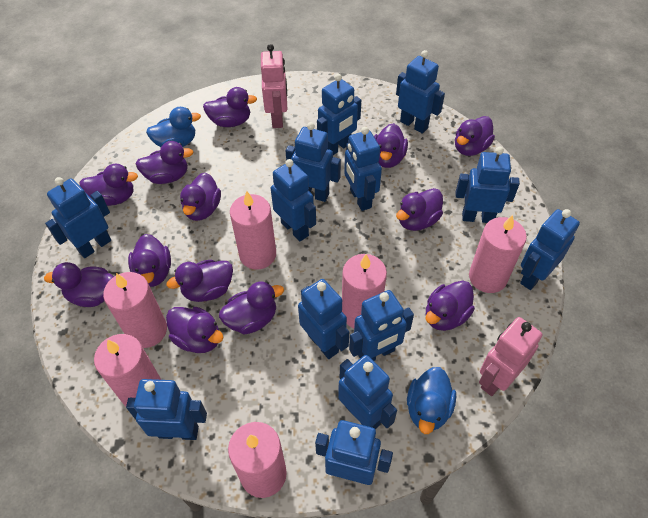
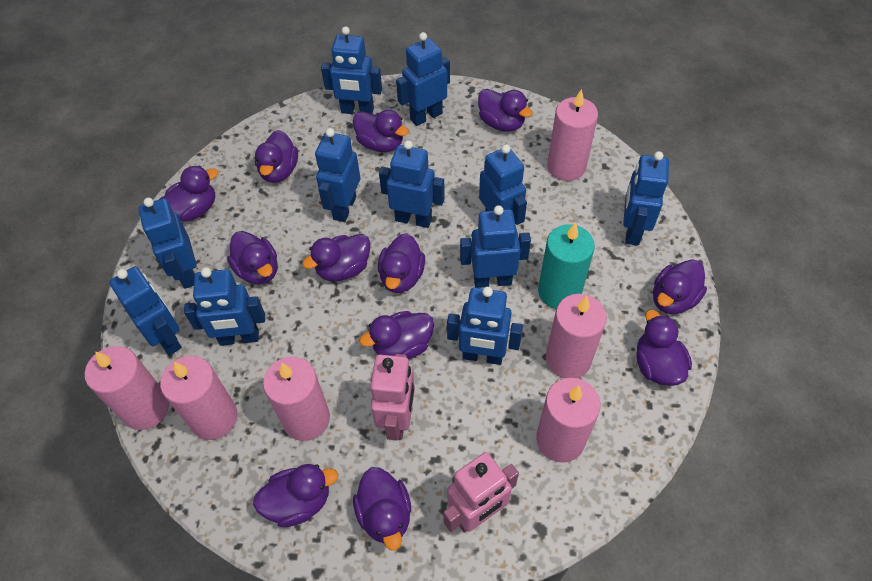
blue duck: [146,107,201,147] [407,367,456,434] = 2 -> none = 0
blue robot: [45,177,111,258] [126,379,207,440] [271,159,316,241] [286,122,341,202] [298,279,349,359] [315,420,393,485] [317,74,361,155] [338,355,397,429] [344,127,382,211] [349,290,414,361] [396,50,445,134] [456,147,520,223] [520,209,580,290] = 13 -> [109,267,182,355] [138,198,197,289] [184,267,265,346] [315,128,360,222] [321,26,382,114] [379,140,445,228] [396,32,450,126] [447,287,523,365] [460,205,531,288] [479,144,527,225] [623,151,669,246] = 11
purple duck: [44,262,114,307] [79,164,138,206] [128,234,171,287] [136,141,193,184] [166,307,224,353] [167,260,233,302] [180,172,221,221] [203,87,257,127] [219,281,284,334] [374,123,408,168] [396,188,443,231] [426,280,475,331] [455,116,495,156] = 13 -> [159,166,218,221] [227,231,278,285] [253,464,338,527] [255,130,298,183] [302,234,370,281] [353,110,409,152] [353,467,411,550] [359,311,434,359] [378,233,425,293] [478,89,533,132] [636,310,692,386] [653,259,707,314] = 12
turquoise candle: none = 0 -> [538,222,595,309] = 1

